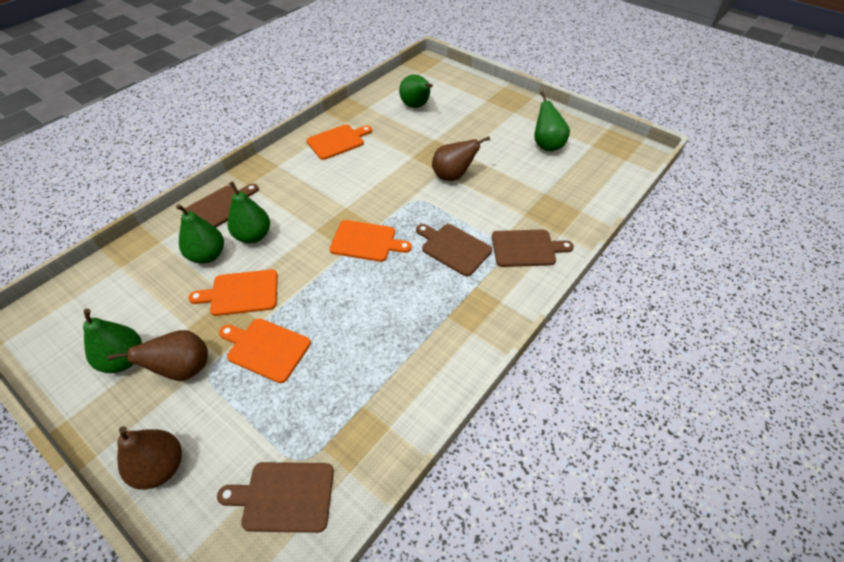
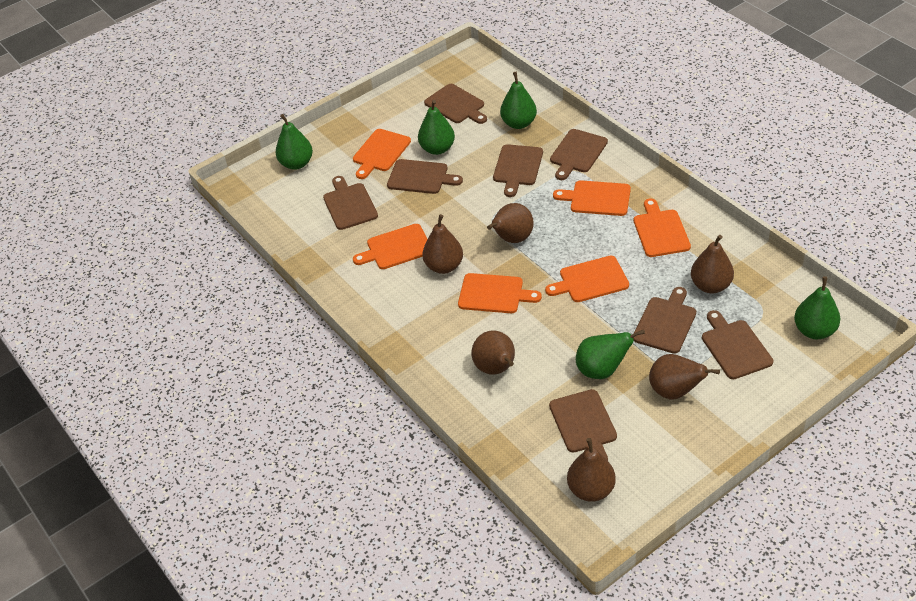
brown cutting board: [185,184,259,227] [217,462,334,533] [416,224,492,276] [492,230,574,267] = 4 -> [323,176,378,230] [387,159,463,194] [424,84,487,124] [493,144,543,197] [549,389,617,461] [550,129,608,180] [633,287,696,354] [702,310,773,379] = 8
brown pear: [107,330,208,381] [117,426,182,490] [432,136,490,181] = 3 -> [422,214,463,274] [471,330,515,375] [487,203,534,243] [567,438,616,502] [649,354,720,400] [691,235,734,293] = 6
orange cutting board: [188,269,278,316] [219,318,311,383] [306,124,372,160] [329,220,412,262] = 4 -> [353,129,411,179] [353,224,427,269] [458,273,542,313] [545,256,629,302] [553,180,631,216] [634,198,691,257] = 6

